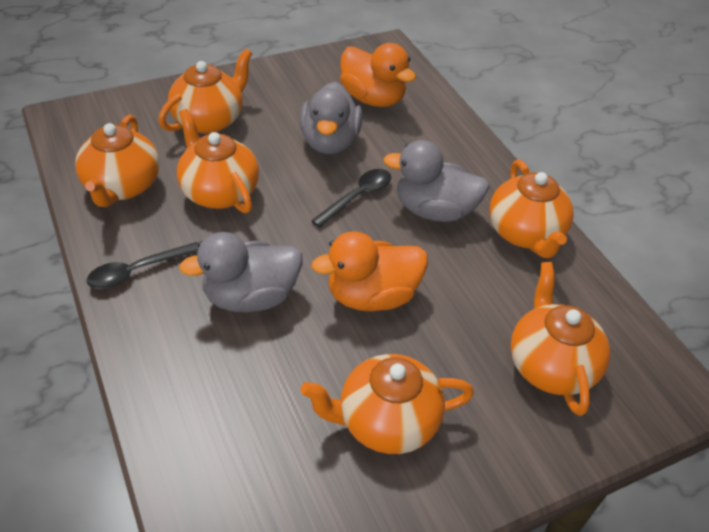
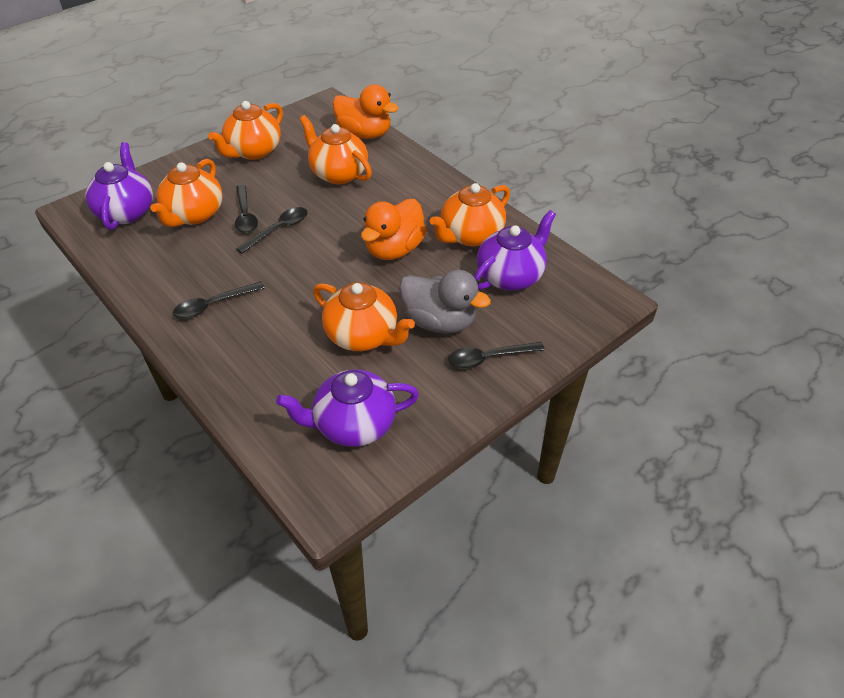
black spoon: [87,242,199,289] [311,169,391,228] = 2 -> [173,282,265,319] [235,185,258,233] [236,207,307,254] [448,342,545,369] = 4
grey duck: [179,232,302,313] [300,82,362,154] [383,140,490,222] = 3 -> [399,270,491,334] = 1
orange teapot: [75,114,160,207] [159,48,253,134] [177,109,259,213] [301,354,474,454] [489,160,573,258] [510,262,610,416] = 6 -> [150,159,223,227] [208,101,283,160] [299,115,372,184] [313,282,415,351] [430,183,510,246] = 5
purple teapot: none = 0 -> [85,142,153,230] [276,369,419,447] [474,210,556,291] = 3

